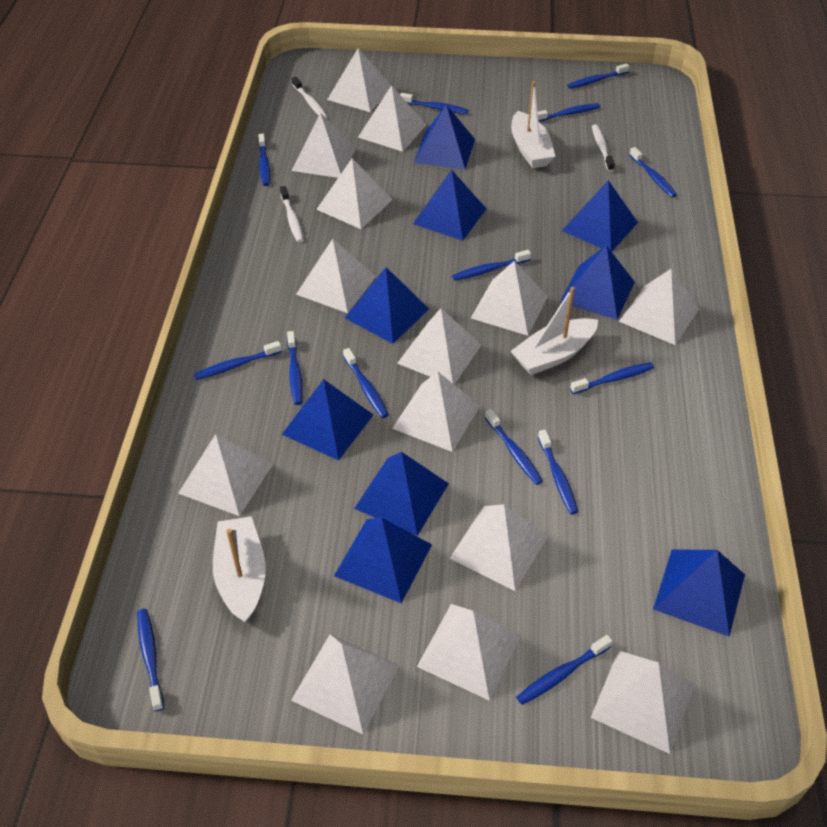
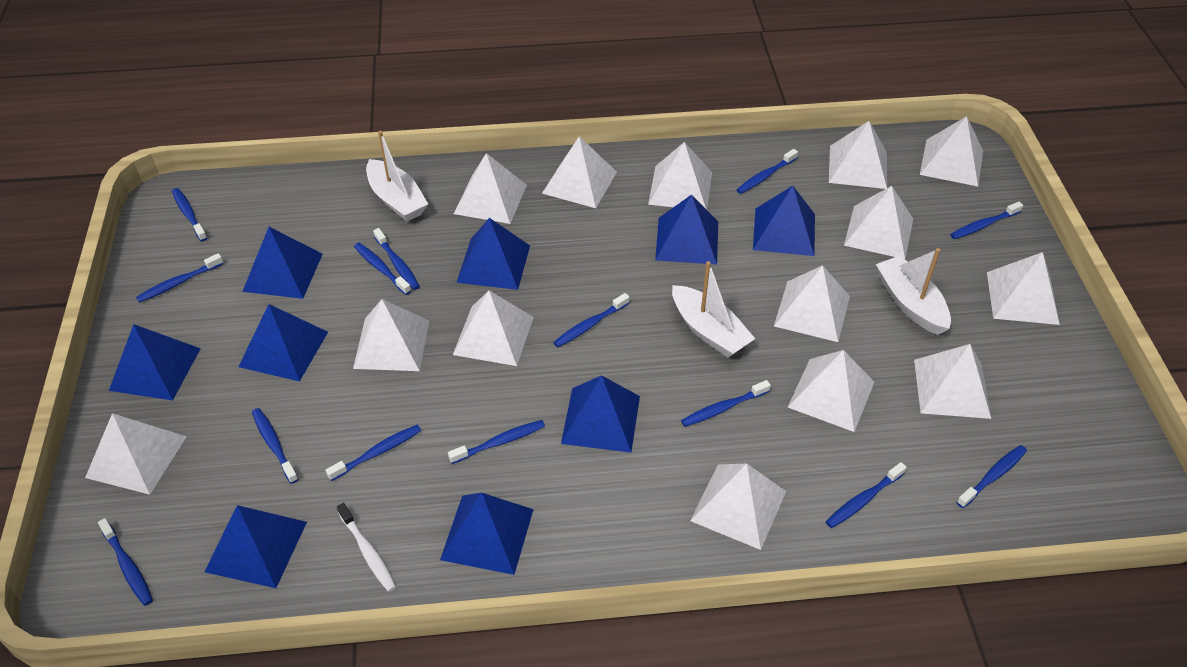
white toothbrush: [280,186,304,243] [292,77,328,118] [592,124,615,172] = 3 -> [337,503,396,592] = 1

